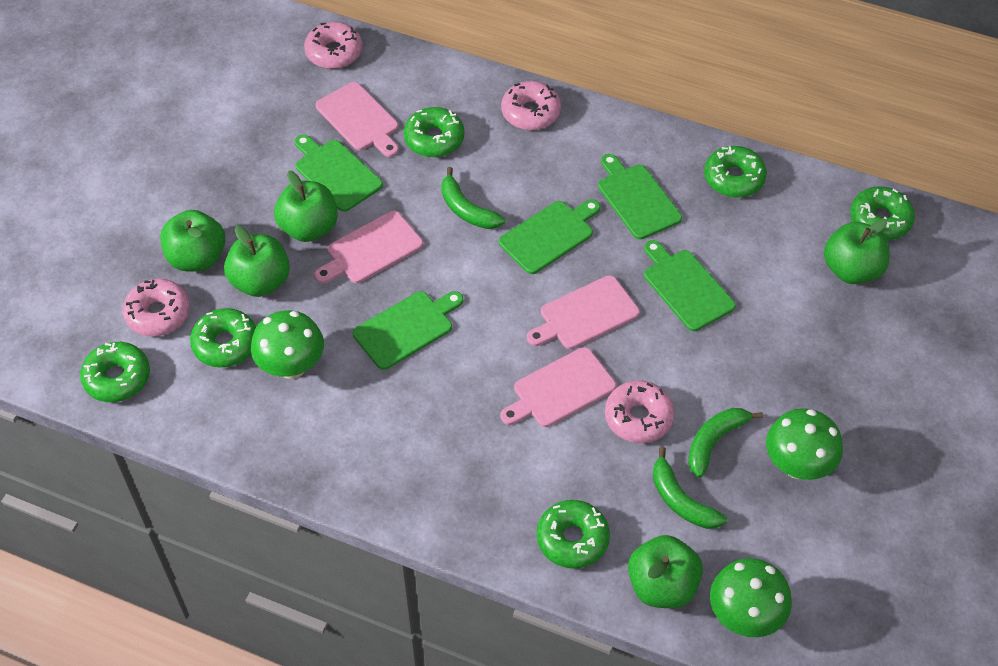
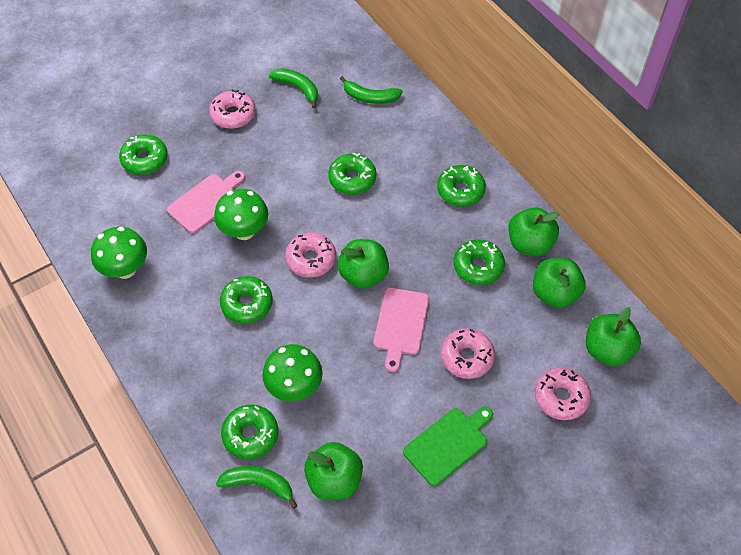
green cutting board: [295,135,383,212] [353,291,463,370] [499,199,600,274] [598,154,682,240] [644,240,736,331] = 5 -> [403,407,493,486] = 1
pink cutting board: [315,82,399,157] [315,211,423,283] [500,347,616,427] [527,275,640,349] = 4 -> [167,171,245,233] [374,288,429,372] = 2

